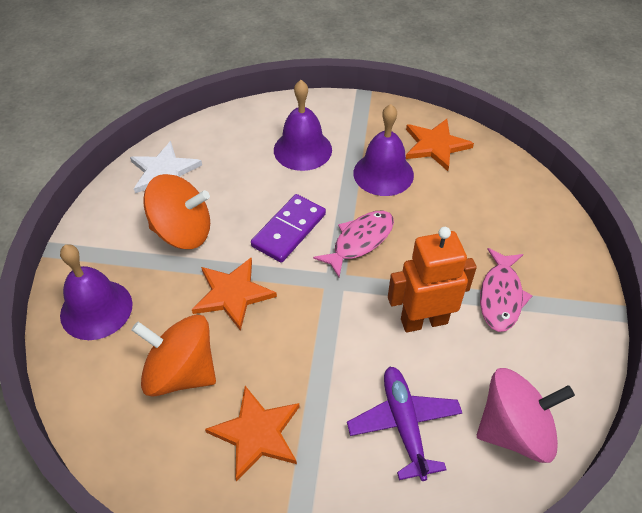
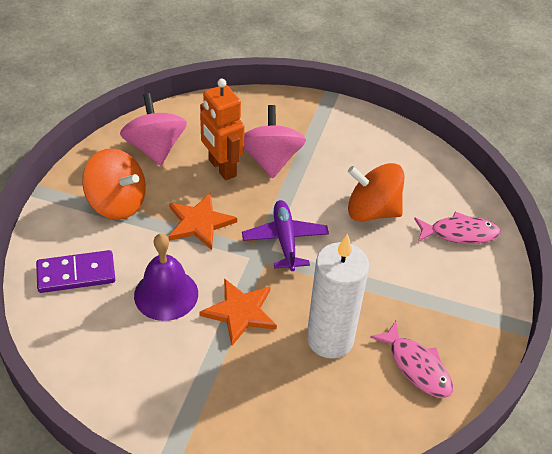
orange star: [192,257,277,331] [205,386,300,482] [406,119,474,171] = 3 -> [168,193,237,250] [199,278,277,345] = 2
pink spinning top: [477,368,575,463] = 1 -> [120,93,187,166] [244,105,306,178] = 2
purple bell: [60,244,133,340] [274,80,332,171] [353,104,414,196] = 3 -> [134,233,198,321] = 1
white candle: none = 0 -> [307,234,369,358] = 1
white star: [130,141,202,193] = 1 -> none = 0

